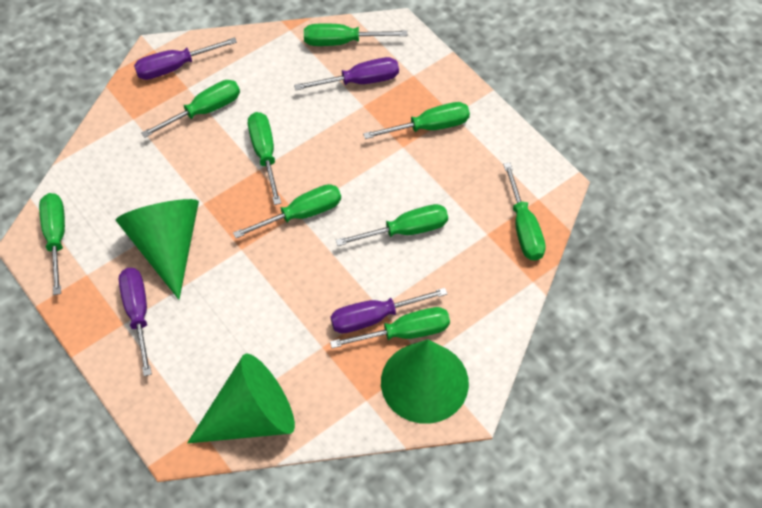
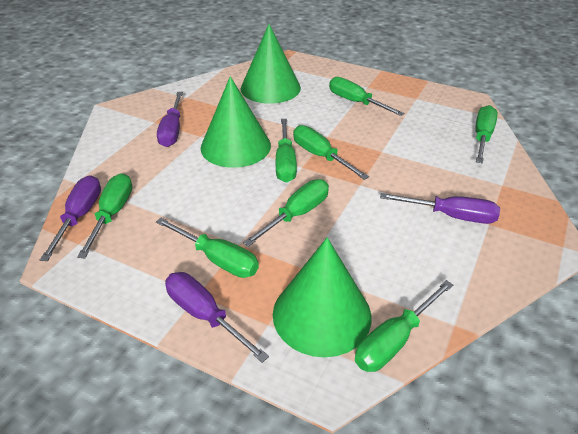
green screwdriver: [39,193,65,295] [141,80,240,138] [233,184,341,238] [248,112,281,205] [304,23,407,46] [330,307,450,348] [336,204,448,246] [363,102,470,139] [503,162,546,261] = 9 -> [77,173,132,258] [156,218,259,278] [243,179,329,247] [276,119,297,183] [293,125,369,180] [329,77,404,116] [355,280,453,372] [475,105,498,163] = 8

